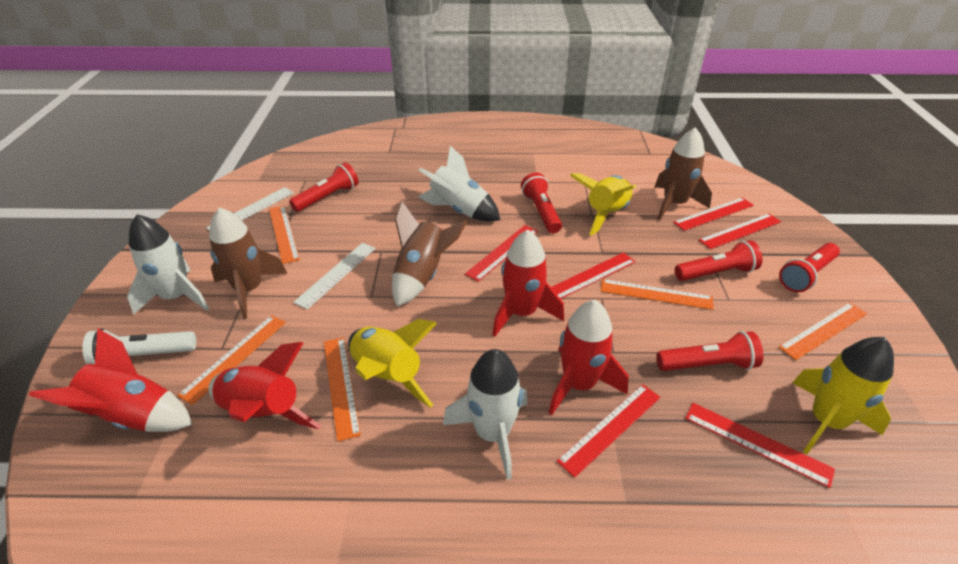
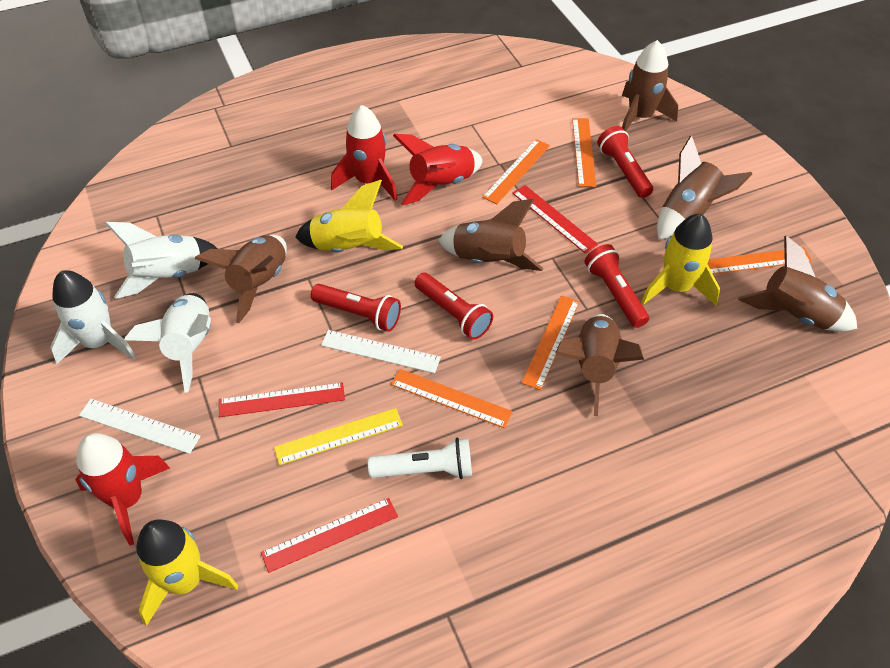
brown rocket: [209,207,287,319] [392,201,467,307] [655,127,712,220] = 3 -> [195,235,287,323] [438,199,543,271] [555,314,644,416] [622,40,678,131] [657,136,752,240] [738,236,857,332] = 6
red flashlight: [289,162,359,212] [521,173,562,233] [657,331,763,371] [675,240,763,281] [779,243,840,292] = 5 -> [311,284,401,332] [414,272,493,340] [585,244,649,328] [597,126,653,198] = 4
red rocket: [29,328,193,432] [208,342,322,429] [492,230,564,337] [549,300,629,415] = 4 -> [75,433,170,545] [331,105,397,201] [393,134,483,206] = 3
red ruler: [465,225,538,282] [551,252,636,299] [557,384,661,478] [673,198,754,231] [685,403,835,488] [699,213,781,249] = 6 -> [219,382,345,417] [261,498,398,573] [512,185,598,253] = 3
yellow ruler: none = 0 -> [274,408,403,465] = 1

